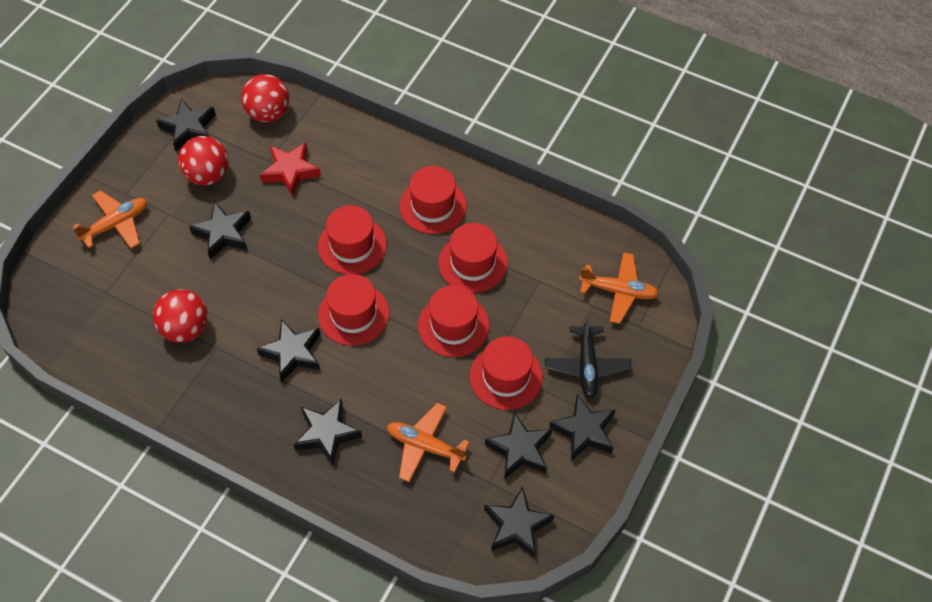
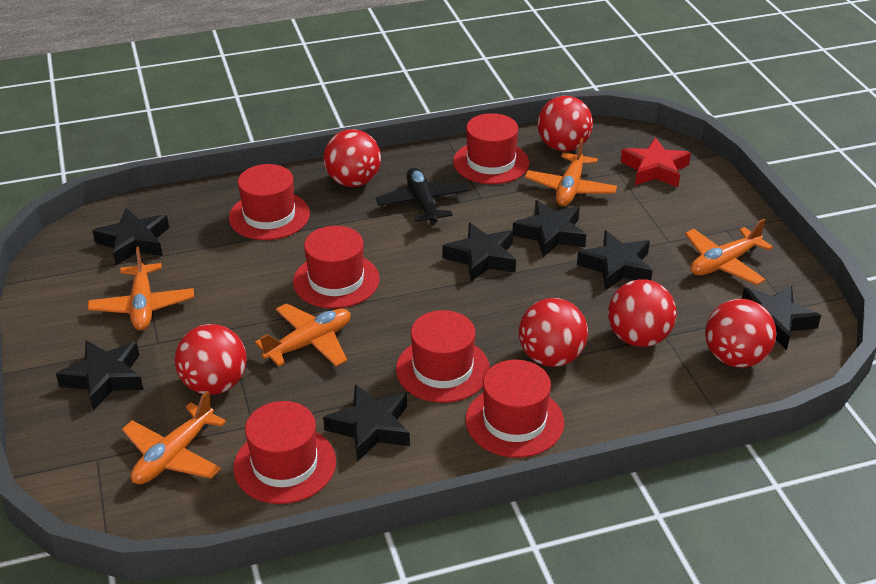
orange plane: [72,190,147,248] [387,403,470,482] [579,252,659,324] = 3 -> [88,247,194,330] [122,391,226,484] [255,303,351,366] [524,138,617,206] [685,219,773,285] = 5
red ball: [153,289,208,343] [178,136,229,185] [241,74,289,122] = 3 -> [175,324,247,395] [323,129,381,187] [519,298,588,367] [537,96,593,151] [608,279,677,347] [705,299,776,368] = 6

